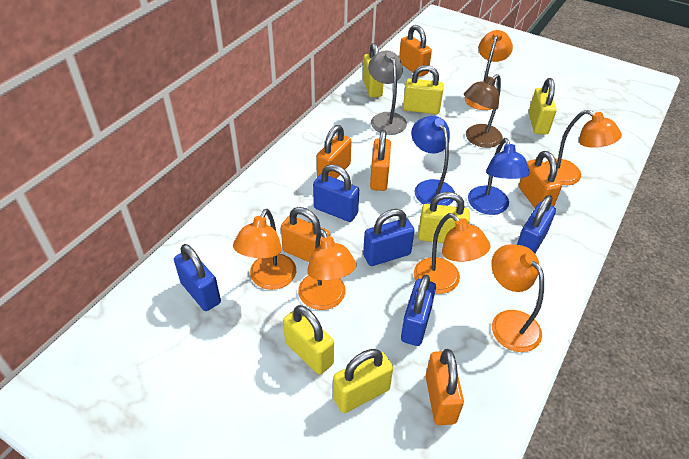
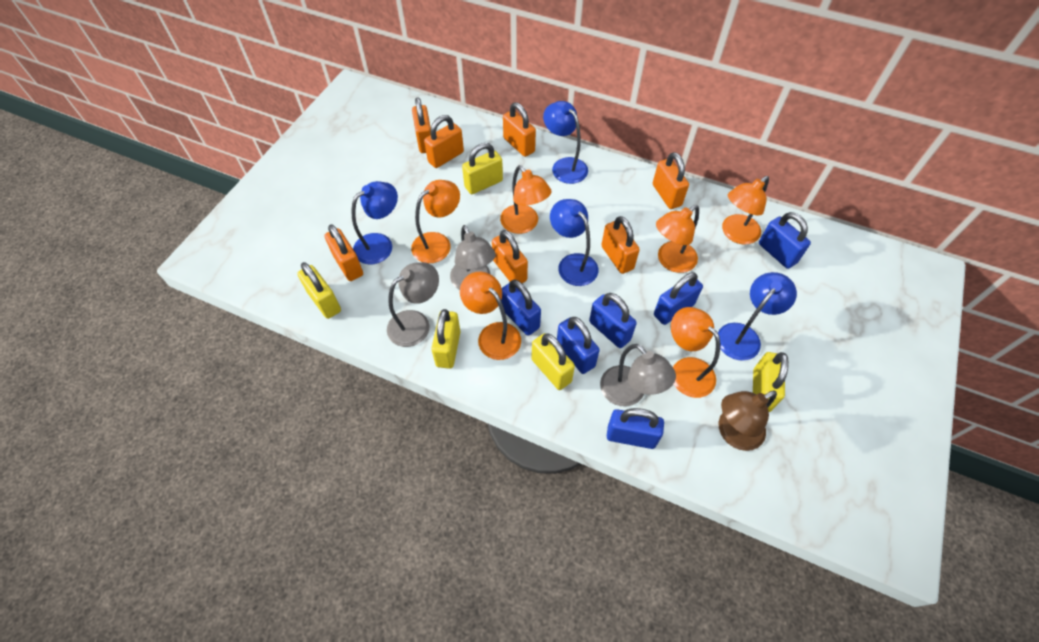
blue lamp: [411,116,455,206] [468,138,530,215] = 2 -> [351,181,398,264] [543,101,588,184] [550,199,598,286] [718,272,797,361] = 4
blue padlock: [174,244,221,311] [313,164,359,222] [363,209,415,266] [401,274,436,346] [517,195,556,253] = 5 -> [501,280,541,336] [557,317,600,374] [589,293,637,348] [607,408,664,449] [654,272,703,325] [759,212,811,269] = 6
grey lamp: [368,51,407,135] = 1 -> [387,262,439,347] [450,225,496,290] [600,344,676,406] = 3
orange padlock: [281,207,330,262] [317,125,352,179] [370,130,391,191] [399,25,432,77] [426,349,464,425] [519,151,562,208] = 6 -> [325,224,363,281] [412,97,431,153] [424,115,464,168] [492,230,528,283] [503,102,536,157] [601,216,640,274] [653,152,689,209] = 7
yellow padlock: [283,305,334,375] [333,349,393,413] [363,43,384,98] [403,65,444,114] [418,192,470,243] [529,78,557,135] = 6 -> [297,262,341,319] [431,309,460,369] [462,143,503,194] [531,333,575,390] [753,352,789,412] = 5

